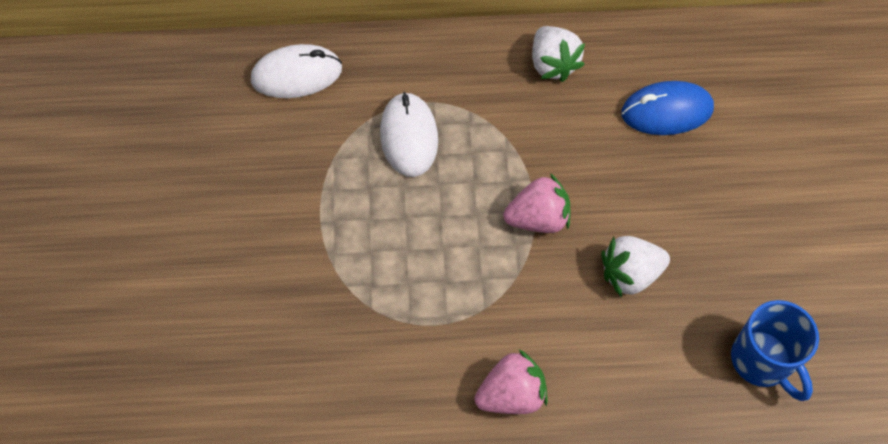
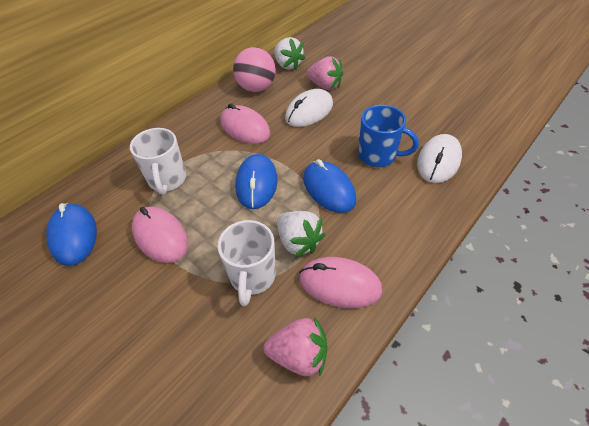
blue mouse: [621,81,714,135] = 1 -> [46,203,97,266] [235,154,277,209] [303,159,356,213] = 3
pink ball: none = 0 -> [233,47,276,92] = 1
pink mouse: none = 0 -> [132,206,188,263] [220,103,271,144] [299,257,382,308] = 3
white mug: none = 0 -> [130,128,186,195] [218,220,276,306] = 2

